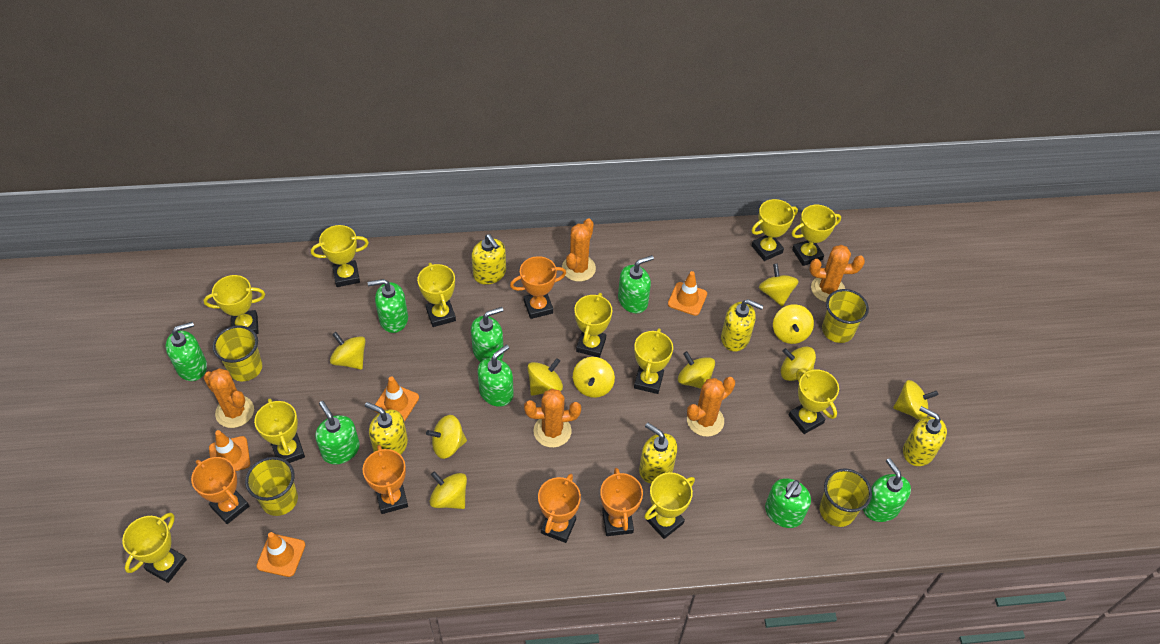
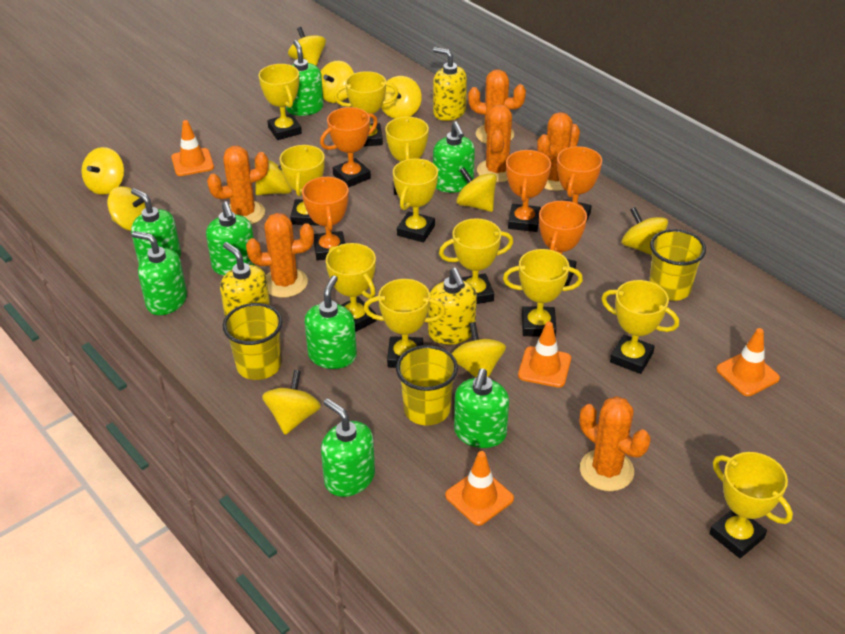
orange cactus: [203,368,254,428] [524,389,581,448] [562,218,596,282] [687,377,735,437] [809,245,865,302] = 5 -> [207,146,269,225] [246,213,314,298] [468,69,526,144] [477,104,512,183] [537,112,580,191] [579,396,651,491] = 6
yellow cup: [213,325,262,381] [245,457,298,516] [819,468,872,527] [822,289,869,343] = 4 -> [223,303,283,380] [396,345,458,425] [649,229,706,301] = 3
yellow soap dispenser: [365,402,408,455] [471,234,506,285] [639,422,677,484] [721,299,763,352] [903,406,947,466] = 5 -> [220,242,270,317] [428,268,477,345] [433,47,467,121] = 3

